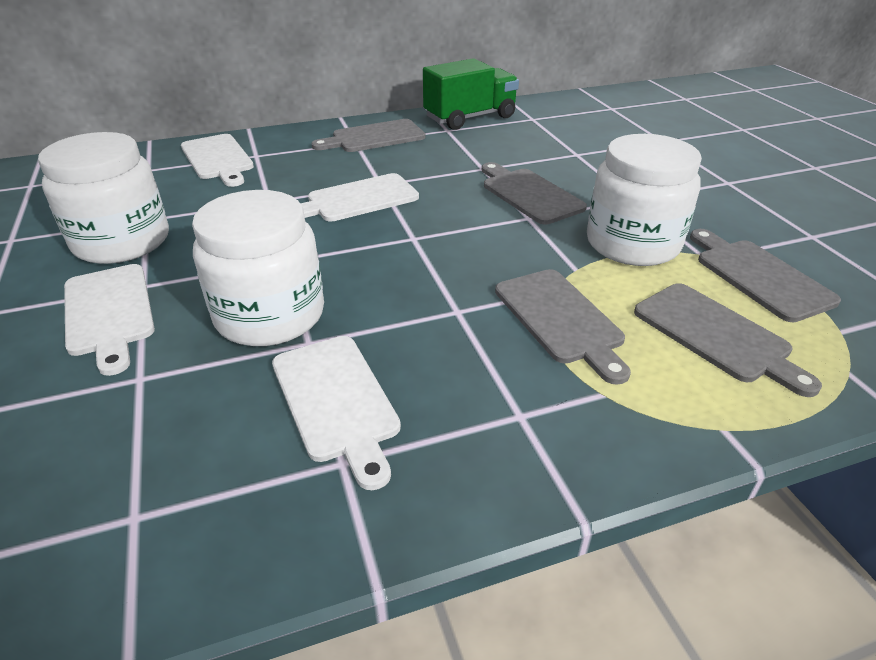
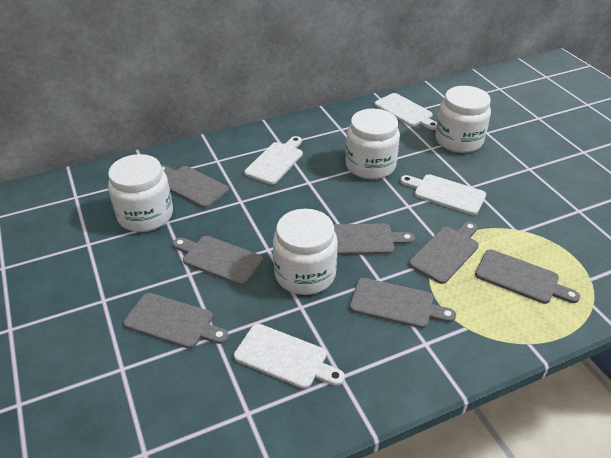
green truck: [423,58,519,130] = 1 -> none = 0
grey cutting board: [311,119,425,152] [482,162,587,224] [495,269,631,385] [634,283,822,397] [690,229,841,322] = 5 -> [124,293,229,349] [161,165,229,208] [173,236,263,286] [333,223,415,255] [350,278,456,328] [409,222,479,284] [475,250,580,304] = 7
white jar: [38,132,169,264] [192,190,324,346] [587,134,702,266] = 3 -> [108,154,173,232] [273,209,338,295] [345,108,400,179] [435,86,491,153] = 4

